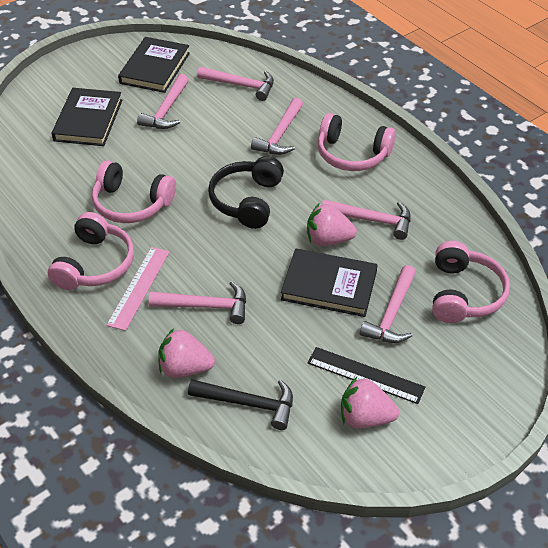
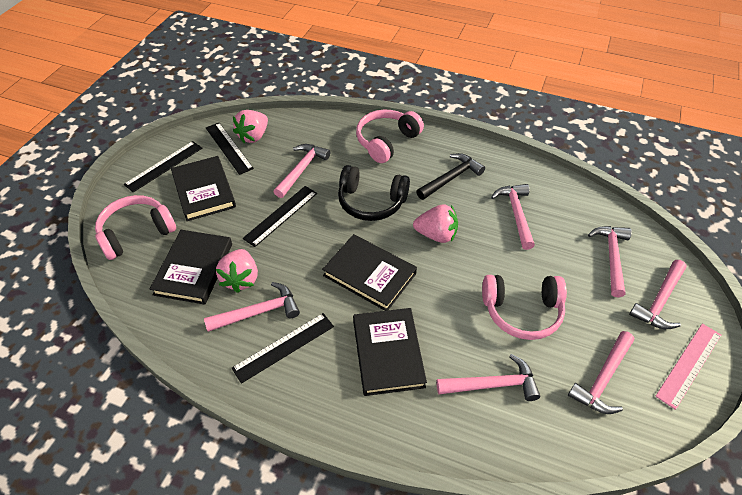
black book: [52,88,122,146] [118,37,190,93] [281,249,378,317] = 3 -> [150,230,232,305] [171,156,236,221] [322,234,417,311] [353,308,427,396] = 4
black ruler: [308,347,425,404] = 1 -> [124,141,202,192] [206,123,254,175] [232,313,334,384] [243,186,317,247] = 4
pink hammer: [137,74,189,129] [149,281,246,324] [197,67,274,101] [251,98,303,155] [322,199,411,240] [360,265,416,343] = 6 -> [204,282,300,332] [274,144,330,198] [437,354,540,401] [491,184,535,250] [568,331,634,414] [588,226,632,297] [629,260,687,329] = 7
pink headphones: [48,212,134,290] [92,160,176,223] [318,113,396,171] [432,241,510,323] = 4 -> [95,195,176,260] [356,110,424,163] [482,275,567,340] = 3

